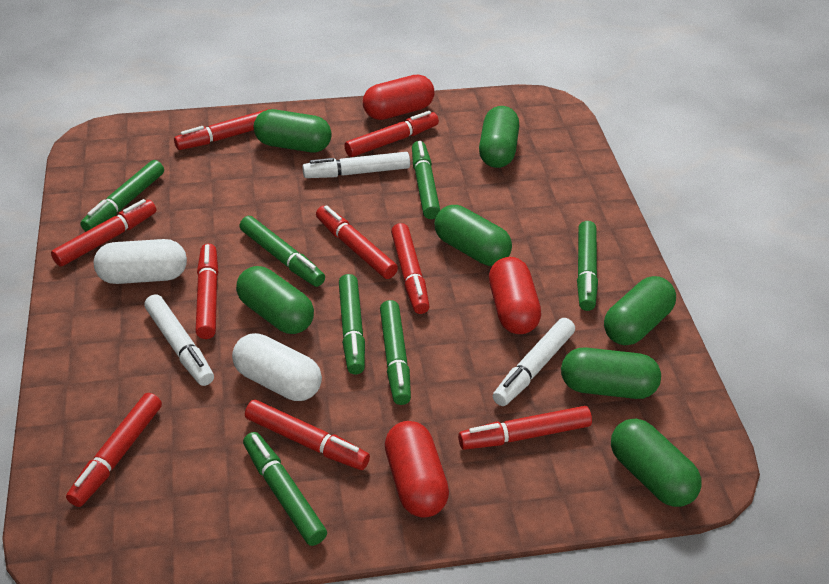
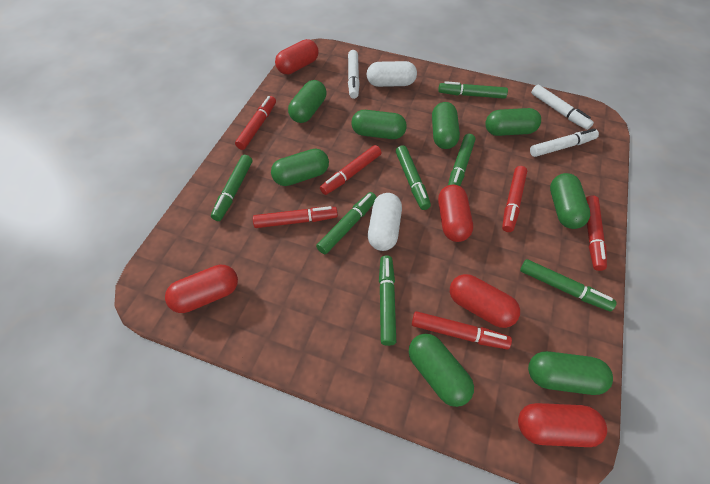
green capsule: [236,266,314,334] [254,109,332,152] [434,205,512,266] [479,106,519,168] [561,347,661,399] [604,276,676,345] [611,419,702,507] = 7 -> [271,149,329,186] [288,80,326,123] [352,110,407,139] [409,334,474,407] [432,102,460,149] [485,108,541,136] [528,351,613,395] [550,173,590,229] = 8
red capsule: [363,75,434,120] [385,421,449,518] [489,257,541,334] = 3 -> [165,265,238,313] [275,39,319,74] [438,184,473,242] [450,274,520,328] [518,403,607,447] = 5
red marker: [51,199,156,267] [66,393,162,507] [174,109,268,150] [195,244,218,339] [245,400,370,470] [316,205,398,279] [344,111,439,157] [391,223,430,314] [458,406,592,450] = 9 -> [235,96,276,150] [253,206,338,228] [320,145,381,195] [412,311,512,349] [502,166,527,232] [586,196,607,271] = 6

